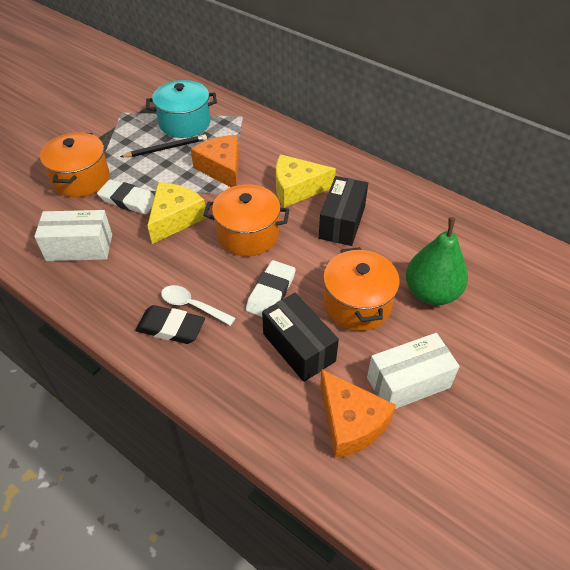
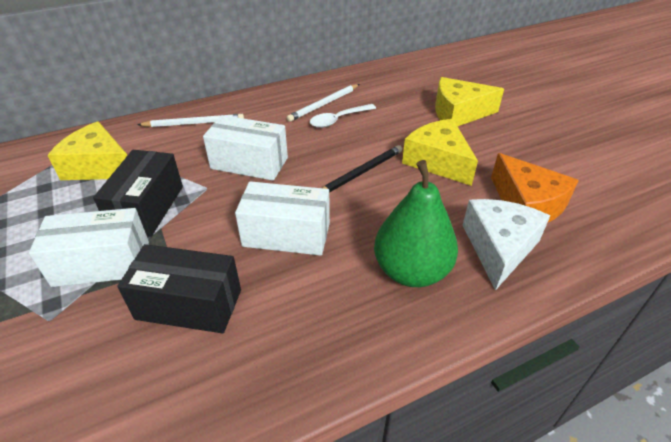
black eraser: [135,305,205,344] = 1 -> none = 0
orange cheese: [191,135,239,187] [320,370,396,459] = 2 -> [491,153,579,222] = 1
orange pot: [40,132,110,197] [204,184,290,256] [323,247,400,331] = 3 -> none = 0
turquoise pot: [146,80,217,138] = 1 -> none = 0
white box: [34,210,112,261] [367,333,460,409] = 2 -> [29,208,149,287] [203,115,288,181] [235,181,330,256] = 3
white cheese: none = 0 -> [463,199,550,290] = 1
white eraser: [97,179,155,215] [246,260,296,317] = 2 -> none = 0
white pencil: none = 0 -> [137,114,244,127] [287,84,359,122] = 2
yellow cheese: [147,182,207,244] [276,154,336,208] = 2 -> [47,121,127,180] [402,119,478,186] [435,77,504,126] = 3

